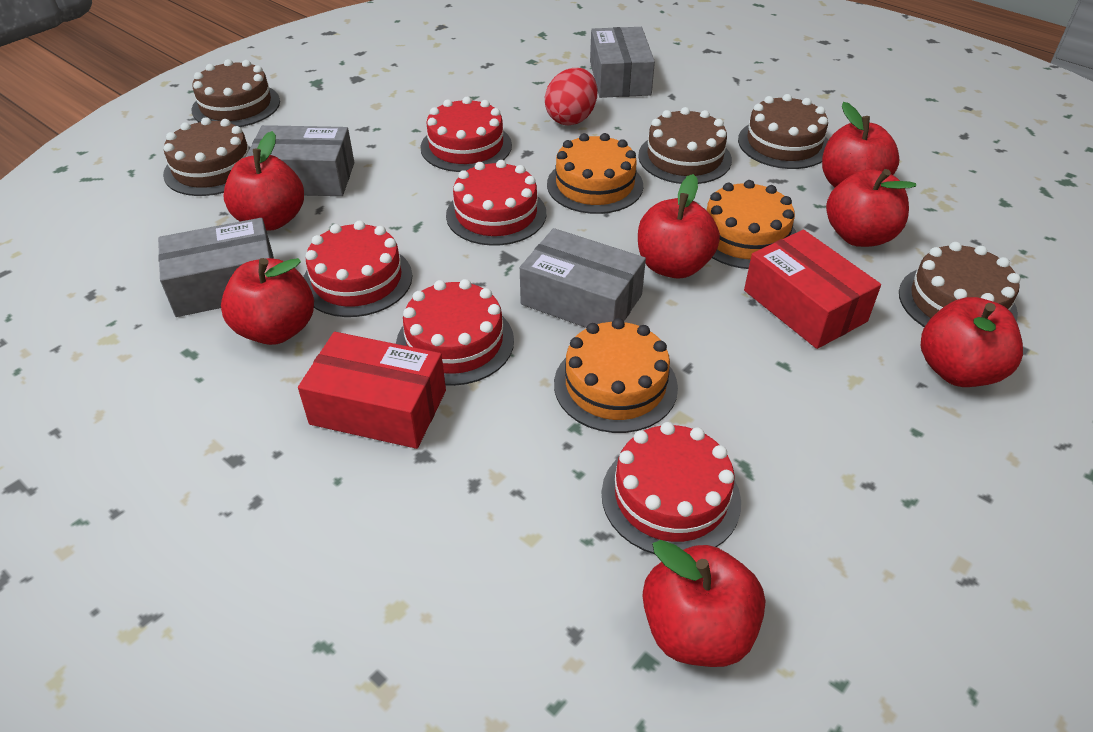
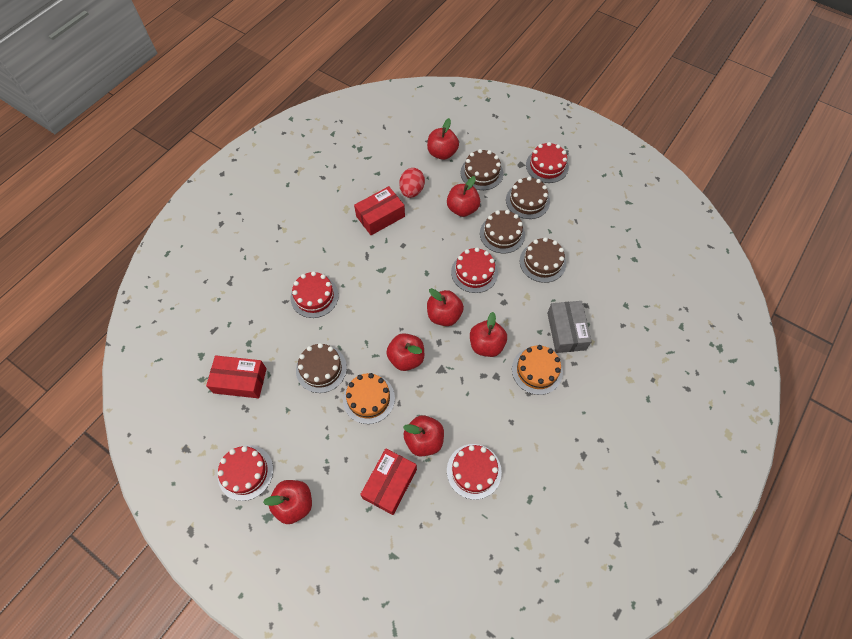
grey box: [158,218,274,317] [246,125,354,196] [520,228,646,328] [590,27,655,98] = 4 -> [547,301,592,353] = 1
orange cake: [547,133,643,214] [554,318,678,433] [706,180,796,269] = 3 -> [343,373,395,424] [512,345,563,395] = 2
red box: [298,332,446,449] [744,230,881,349] = 2 -> [206,355,267,398] [354,186,405,235] [360,448,417,515] = 3

